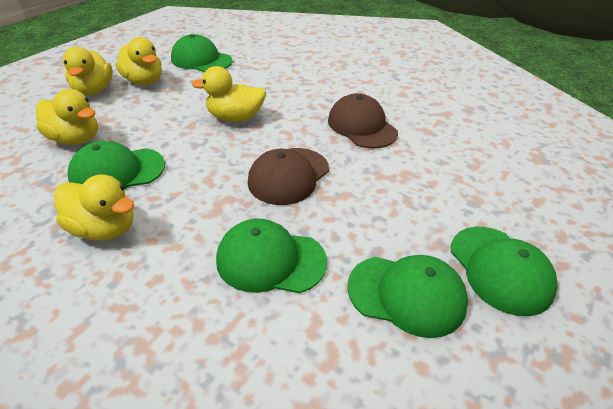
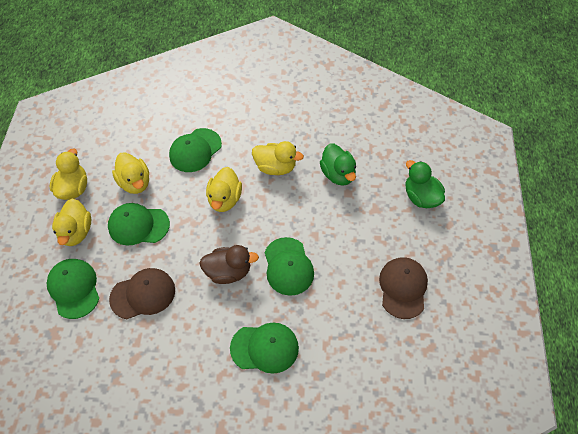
brown duck: none = 0 -> [199,245,259,284] = 1
green duck: none = 0 -> [320,143,356,186] [405,160,445,208] = 2

